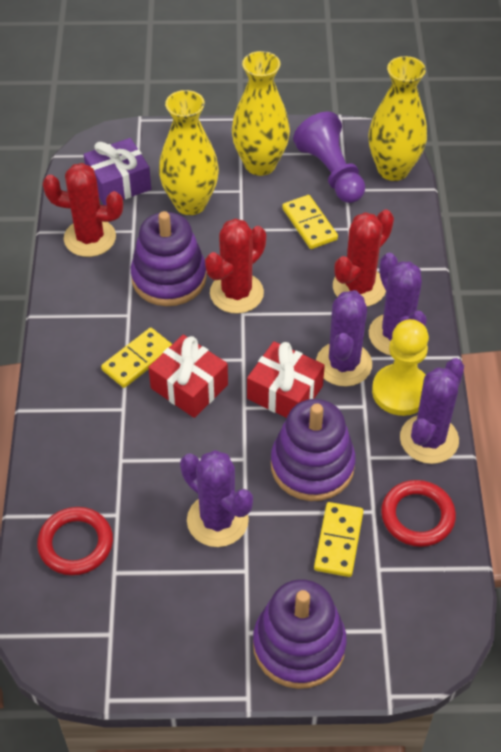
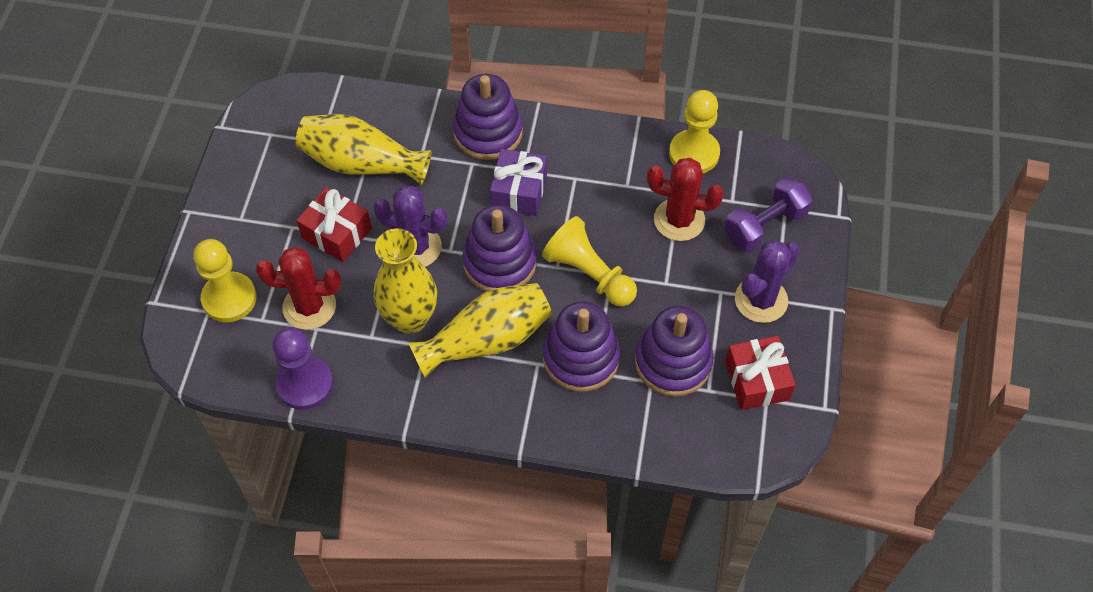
purple cactus: [180,450,253,547] [316,290,372,387] [369,253,427,355] [400,358,464,464] = 4 -> [373,186,447,267] [735,240,800,323] = 2
purple dumbbell: none = 0 -> [724,177,813,252] = 1
purple stacking toy: [131,211,207,306] [253,579,347,689] [271,399,356,501] = 3 -> [453,74,523,160] [462,205,537,292] [543,301,620,392] [635,306,713,397] = 4
red cactus: [43,163,123,257] [205,218,266,314] [333,210,394,307] = 3 -> [256,247,341,330] [647,158,724,241] = 2
red ring: [37,507,113,576] [381,480,456,547] = 2 -> none = 0
yellow domino: [101,328,172,388] [282,195,338,249] [314,502,363,577] = 3 -> none = 0
yellow pawn: [372,319,429,416] = 1 -> [193,239,257,322] [542,216,637,307] [669,90,720,173] = 3

